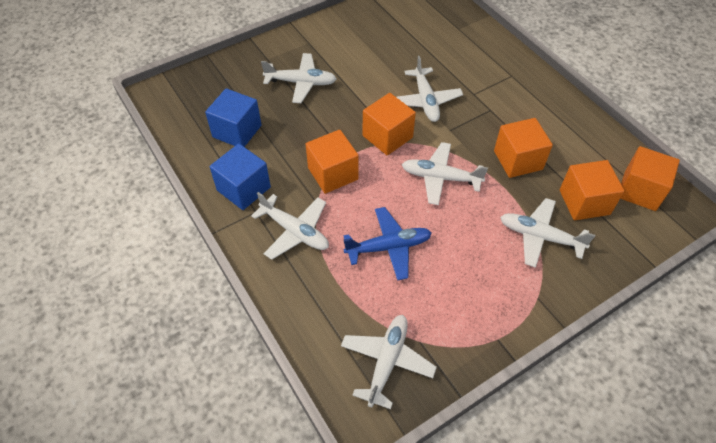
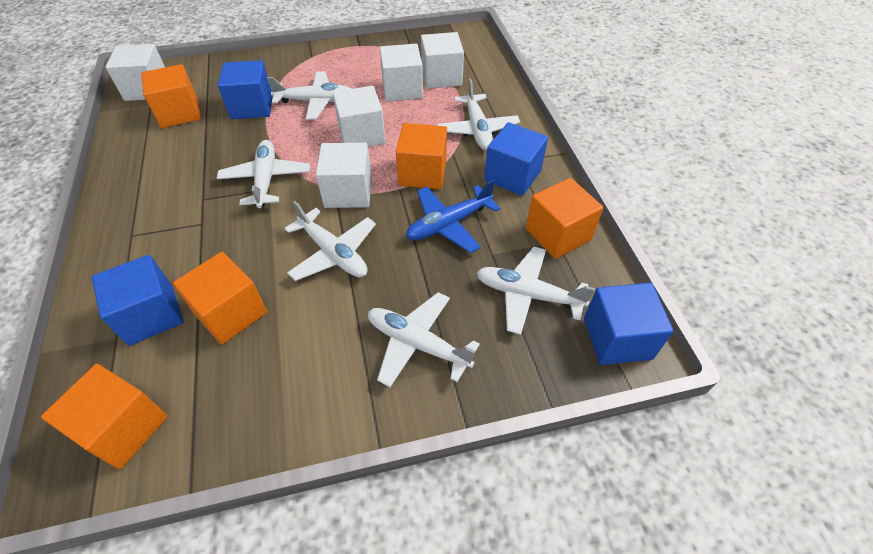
blue cube: [205,88,262,147] [210,144,271,210] = 2 -> [92,255,184,346] [218,60,273,119] [484,122,548,196] [584,283,674,365] = 4
white cube: none = 0 -> [105,44,165,101] [316,143,372,208] [333,86,386,147] [380,44,423,101] [421,32,464,89] = 5

